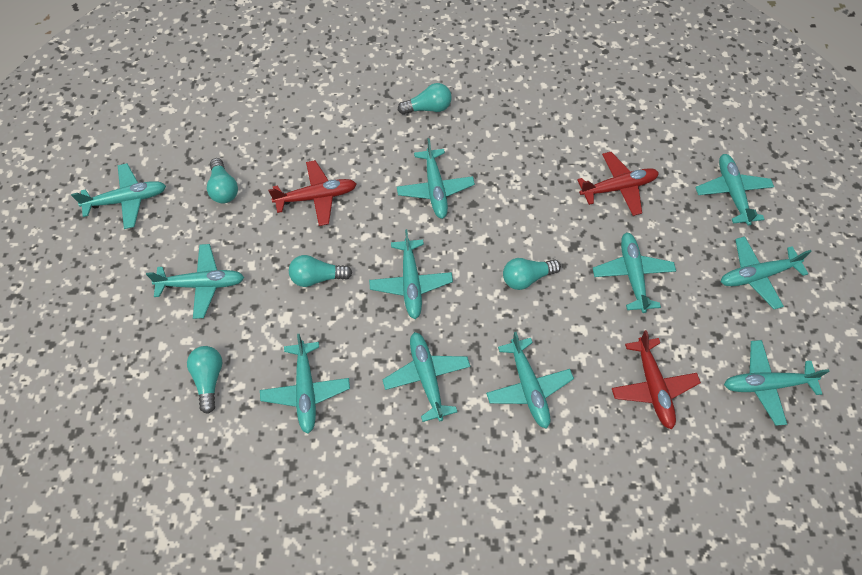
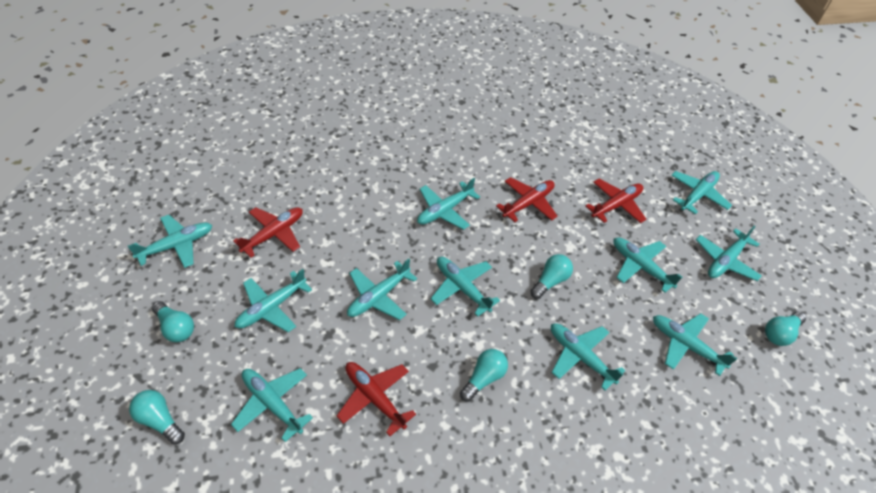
red plane: [268,160,356,226] [577,152,659,216] [612,330,701,430] = 3 -> [233,207,303,258] [337,362,416,436] [496,177,557,222] [585,179,646,223] = 4

